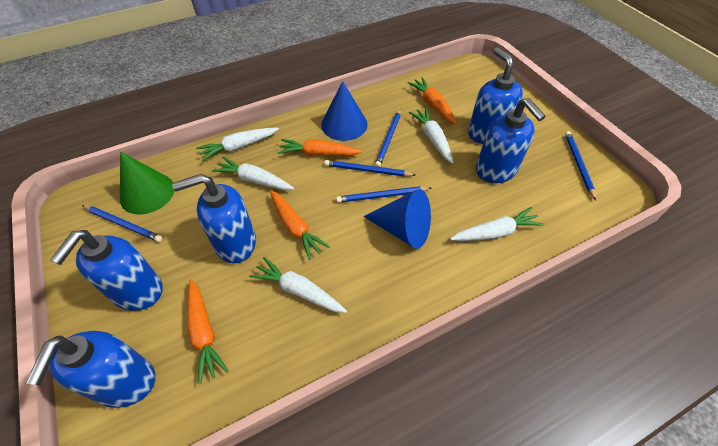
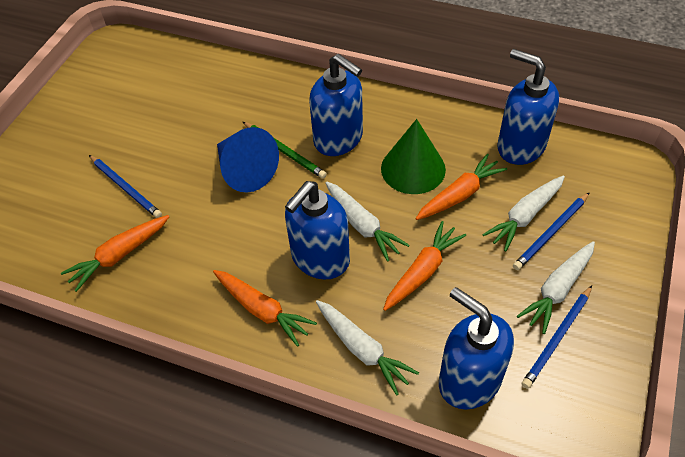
blue cone: [321,81,367,141] [364,189,431,249] = 2 -> [217,127,279,193] = 1
blue pencil: [82,205,163,242] [324,160,415,177] [336,186,431,203] [375,108,401,167] [565,131,596,201] = 5 -> [89,155,162,218] [513,192,590,270] [522,285,592,389] = 3
blue soap dispenser: [26,331,155,408] [50,230,163,311] [172,174,256,263] [468,47,523,144] [476,98,546,183] = 5 -> [285,181,350,279] [309,54,363,156] [439,287,514,410] [497,49,559,165] = 4
green pencil: none = 0 -> [243,122,327,179] = 1
white carrot: [196,128,279,161] [212,157,294,190] [249,257,347,313] [409,107,454,164] [450,207,544,241] = 5 -> [316,300,419,395] [325,181,410,262] [482,176,565,252] [517,241,595,334] = 4

